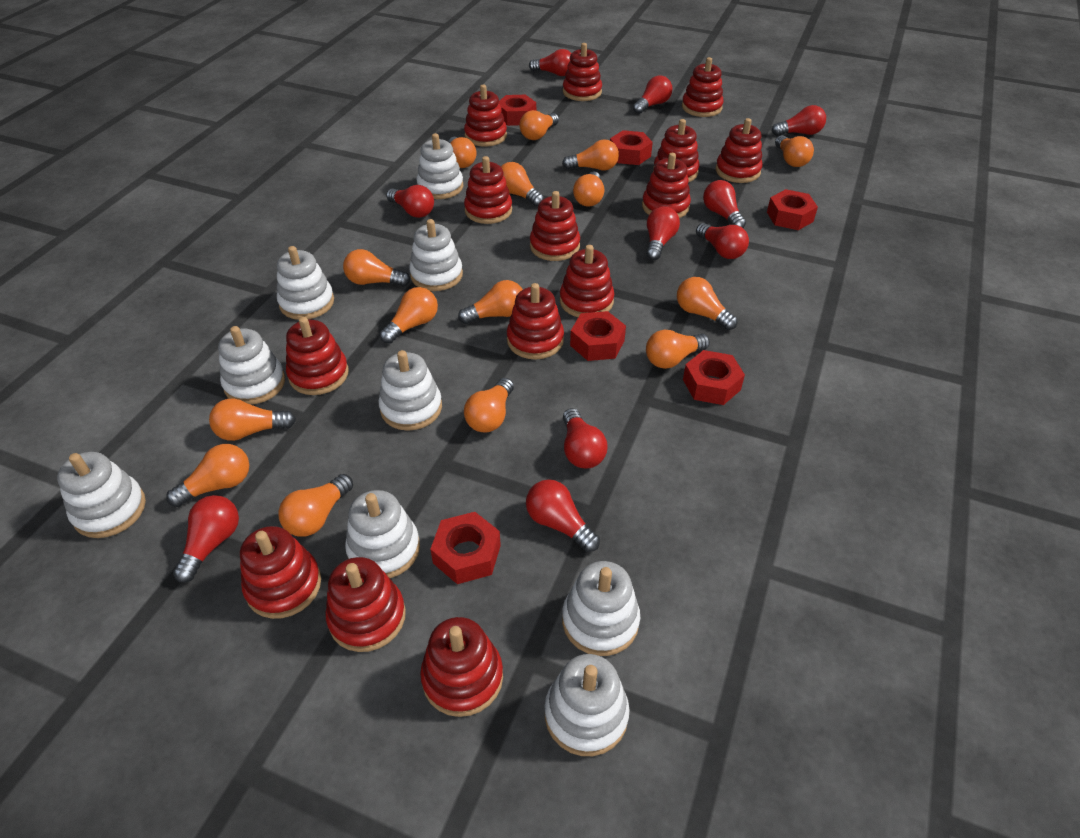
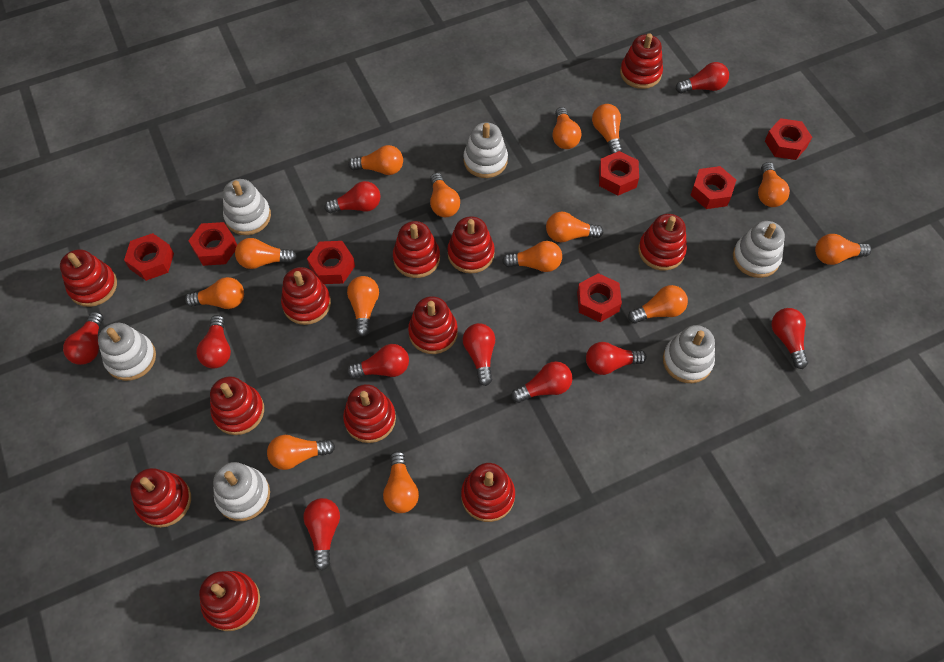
orange light bulb: [166,444,249,507] [209,399,296,441] [278,474,353,537] [343,249,410,287] [380,287,438,344] [448,137,477,168] [458,280,523,324] [464,378,514,432] [501,162,544,207] [520,110,559,140] [562,139,619,171] [573,171,604,206] [646,329,710,369] [677,277,737,330] [775,135,814,167] = 15 -> [185,277,244,309] [235,238,297,269] [267,435,335,470] [347,276,379,337] [348,145,403,175] [383,451,419,513] [430,173,460,217] [502,241,562,272] [546,212,603,242] [552,107,582,149] [592,104,622,154] [628,285,688,324] [758,162,790,207] [815,234,871,265] = 14
red nut: [430,512,501,584] [499,95,536,126] [570,311,626,361] [610,130,653,165] [683,350,745,405] [767,189,818,230] = 6 -> [124,233,174,281] [188,222,237,266] [307,241,355,284] [577,273,622,322] [599,151,639,195] [691,166,736,209] [765,118,812,160] = 7
red stacking toy: [240,526,321,619] [286,317,349,395] [326,557,406,652] [420,617,503,717] [464,85,507,147] [464,156,512,224] [507,283,564,359] [530,191,580,261] [560,245,614,317] [563,43,602,101] [642,153,691,218] [653,119,699,182] [682,57,724,117] [716,118,763,183] = 14 -> [60,249,117,307] [130,468,191,528] [199,571,260,631] [210,376,264,435] [281,267,331,325] [343,384,396,443] [393,221,440,278] [408,296,458,354] [447,216,495,273] [461,463,515,522] [620,33,663,89] [638,214,687,271] = 12
white stacking toy: [57,452,146,538] [218,326,285,405] [277,246,334,320] [345,490,420,578] [378,350,442,431] [409,219,463,291] [417,133,463,199] [544,654,630,756] [562,561,640,656] = 9 -> [98,323,156,381] [213,462,270,521] [223,179,271,235] [464,122,508,178] [663,325,715,383] [733,221,785,278] = 6

